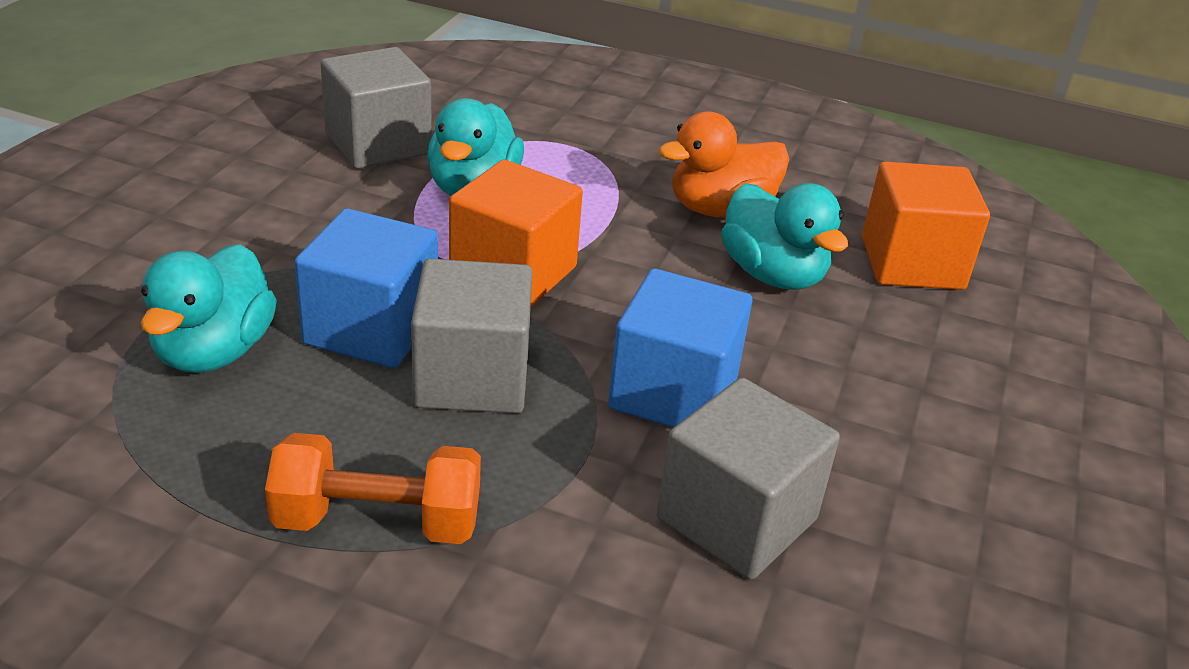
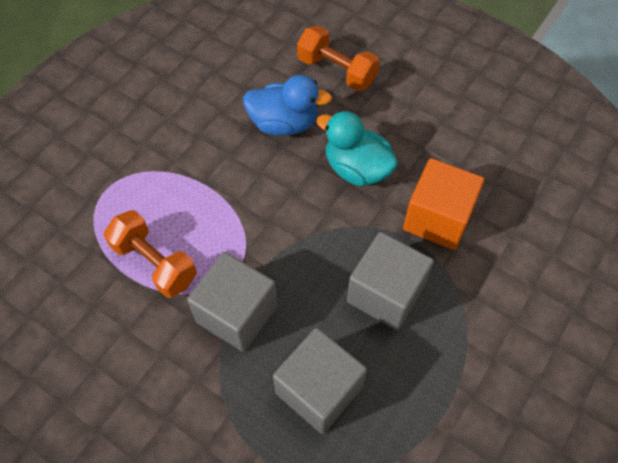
blue cube: [295,208,438,368] [608,268,752,428] = 2 -> none = 0
blue duck: none = 0 -> [243,75,332,136] = 1
orange cube: [449,159,583,307] [862,161,990,290] = 2 -> [403,158,484,250] = 1
orange duck: [659,111,789,217] = 1 -> none = 0
orange dumbbell: [265,433,481,544] = 1 -> [104,210,197,298] [297,25,380,91] = 2
turquoise duck: [141,244,277,373] [427,98,524,196] [721,183,848,290] = 3 -> [317,111,398,186] = 1

